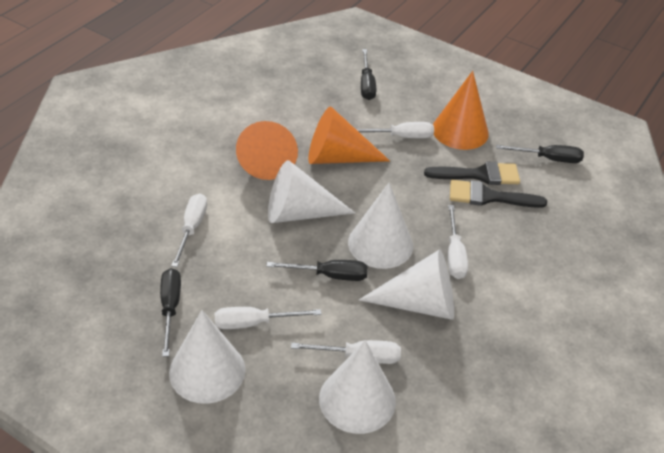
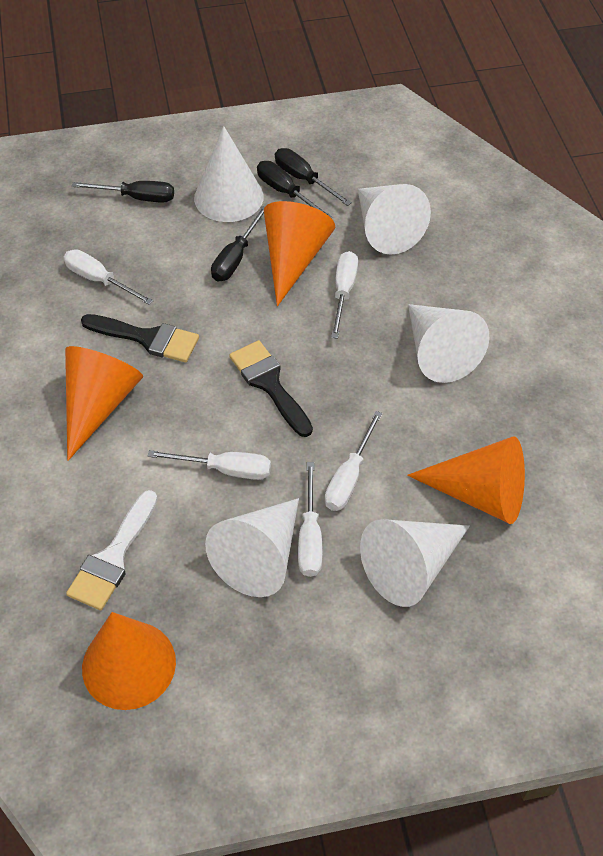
orange cone: [236,121,298,180] [308,107,390,164] [433,71,489,150] = 3 -> [65,346,143,461] [82,612,176,710] [264,201,335,306] [407,437,525,524] = 4
white brush: none = 0 -> [66,490,157,610] = 1

